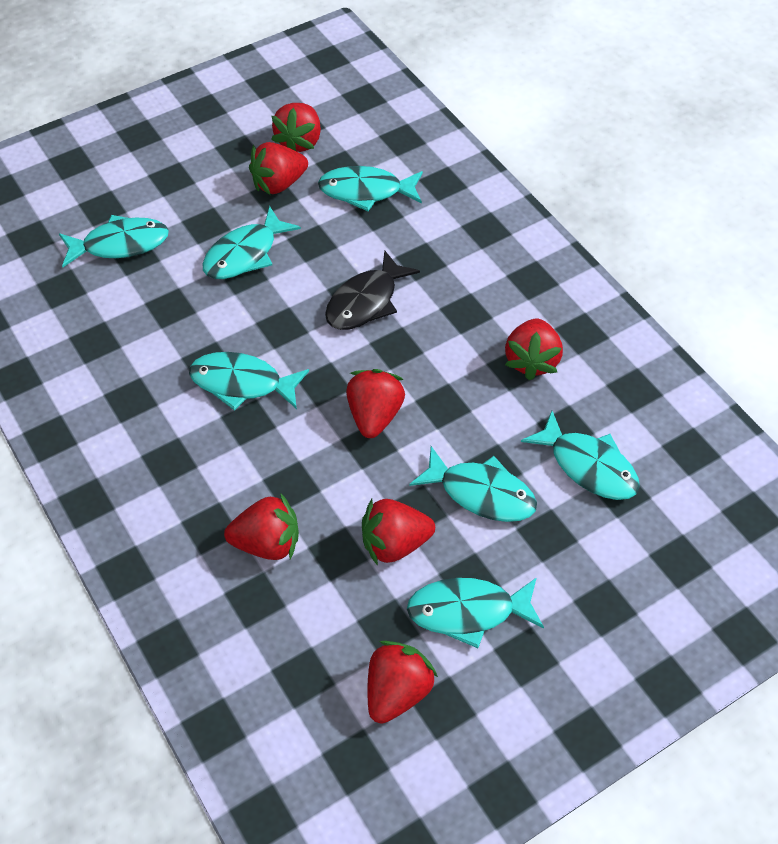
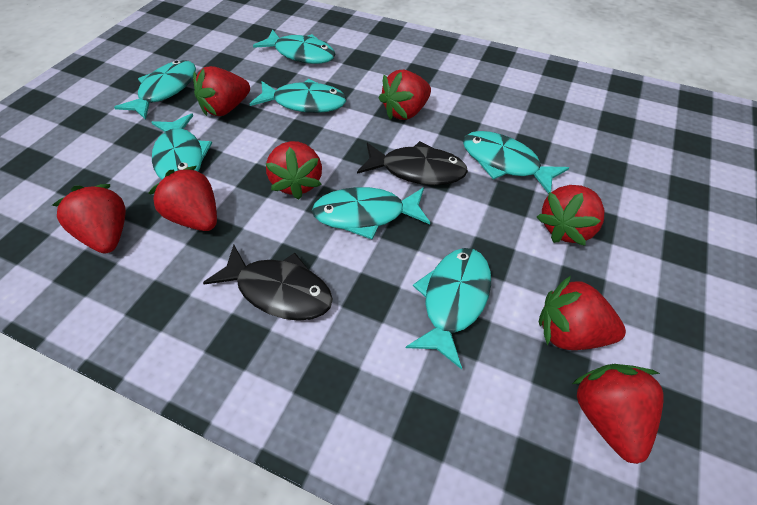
black fish: [325,250,420,330] = 1 -> [203,244,333,321] [357,141,468,185] = 2
red strawberry: [224,494,299,560] [249,142,308,195] [271,103,321,152] [346,369,405,438] [362,499,435,565] [368,641,438,724] [505,319,563,380] = 7 -> [52,184,126,253] [149,166,217,231] [193,66,250,116] [266,141,322,200] [379,70,431,120] [537,185,604,246] [539,276,626,350] [572,364,664,464] = 8

